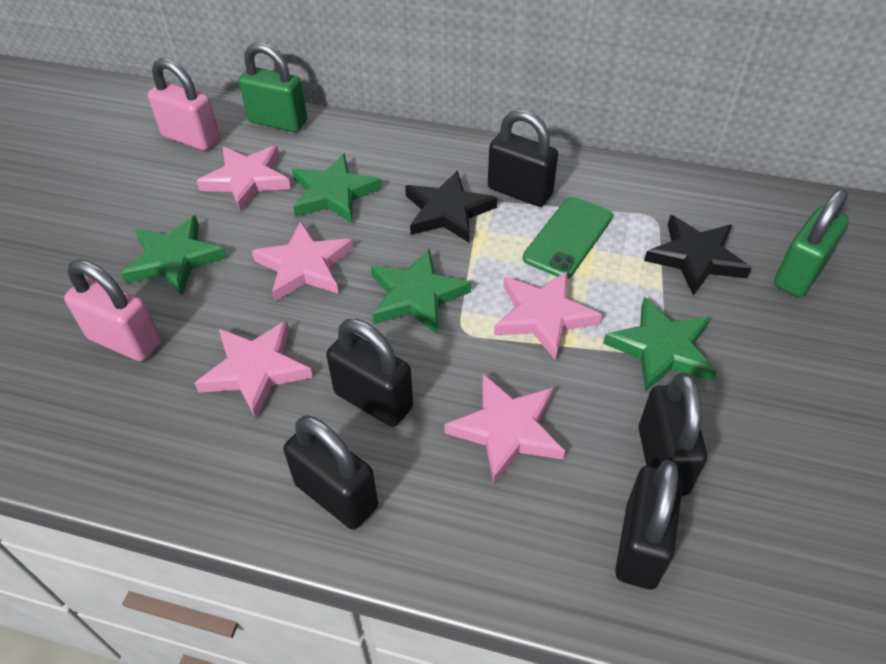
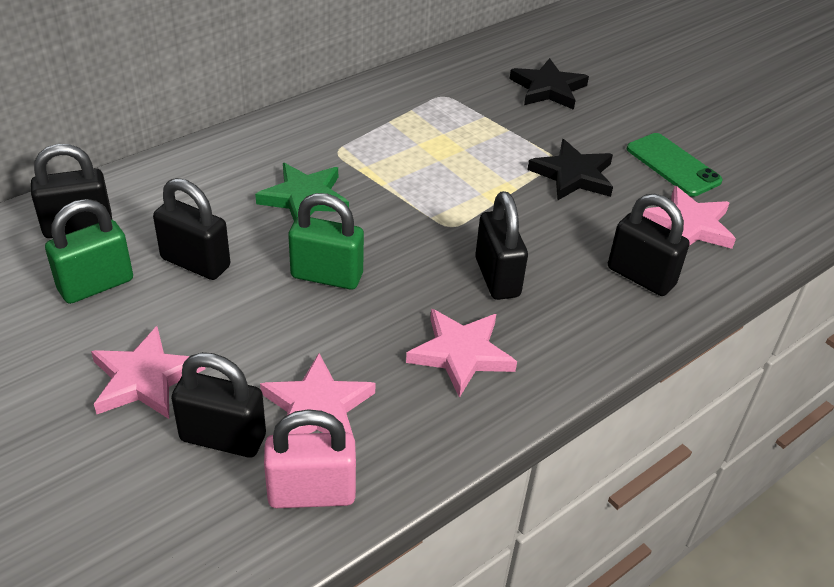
green star: [121,215,227,295] [292,154,382,223] [371,249,471,335] [603,297,717,392] = 4 -> [255,163,349,221] = 1
pink padlock: [64,259,161,361] [148,58,220,151] = 2 -> [264,409,356,508] = 1
pink star: [194,320,313,419] [197,146,291,212] [252,221,353,302] [444,374,565,484] [494,271,602,361] = 5 -> [91,326,206,419] [260,353,376,437] [406,309,517,398] [643,186,736,249] = 4

